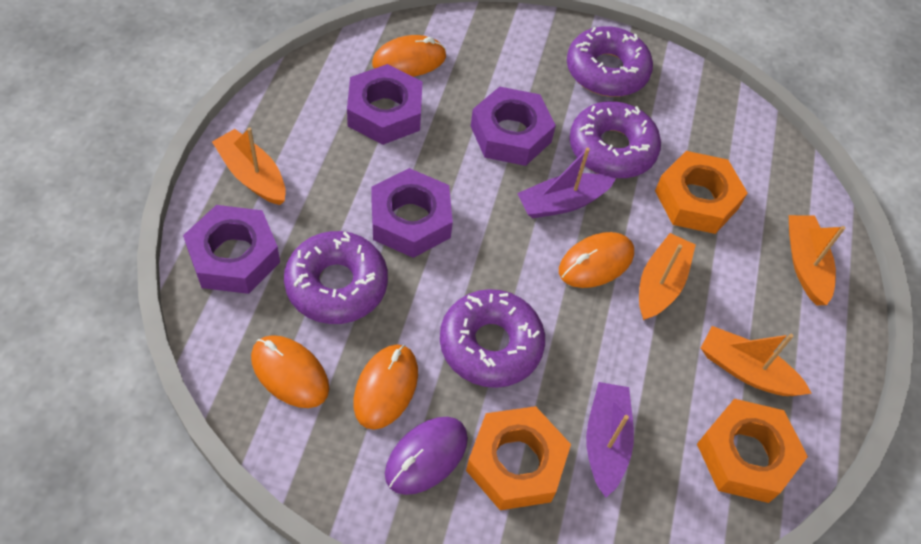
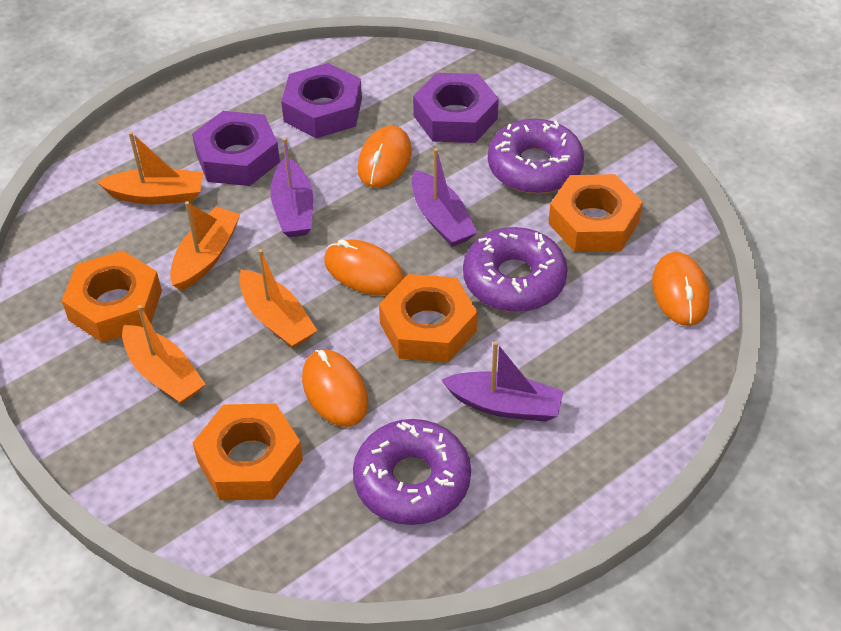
orange nut: [466,406,571,510] [655,151,748,234] [697,399,808,503] = 3 -> [62,250,162,343] [193,404,303,500] [379,274,478,363] [548,174,643,252] = 4
purple boat: [517,148,616,218] [586,382,634,497] = 2 -> [270,137,313,237] [412,148,478,247] [441,341,564,422] = 3
purple donut: [284,231,388,324] [440,289,545,388] [567,26,653,97] [570,101,661,178] = 4 -> [353,419,471,525] [463,227,568,312] [488,119,584,194] = 3
purple mouse: [385,417,468,495] = 1 -> none = 0
purple nut: [183,205,280,294] [347,64,422,145] [371,168,453,258] [471,86,556,166] = 4 -> [192,111,280,186] [281,63,362,138] [413,73,499,143] = 3

